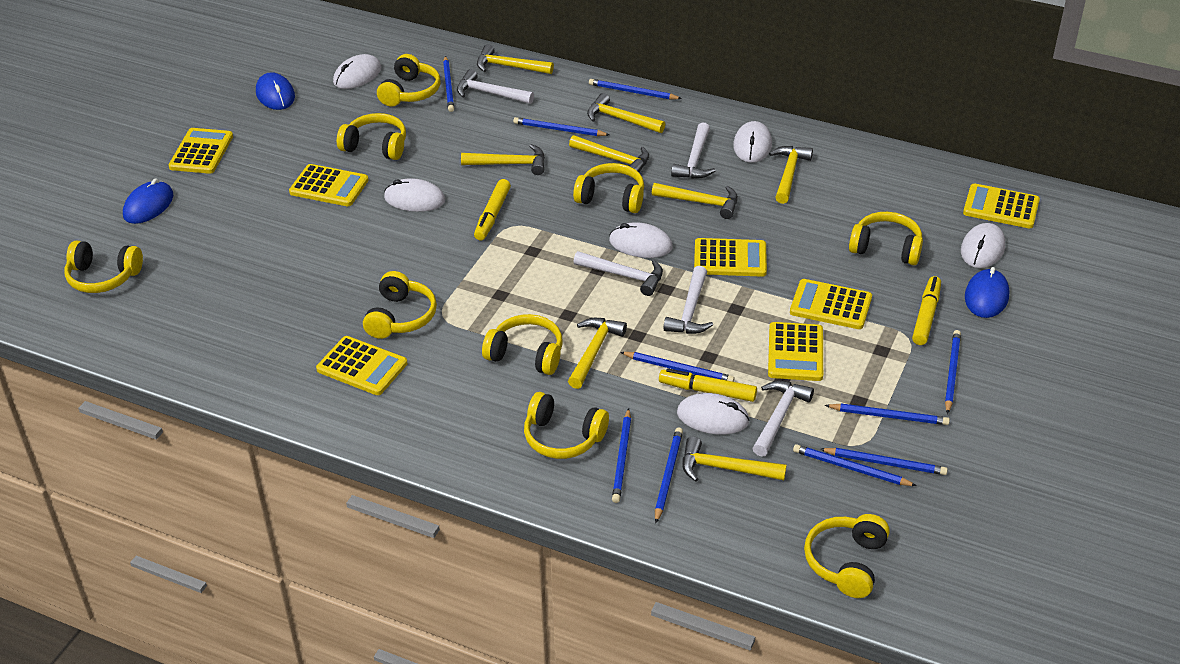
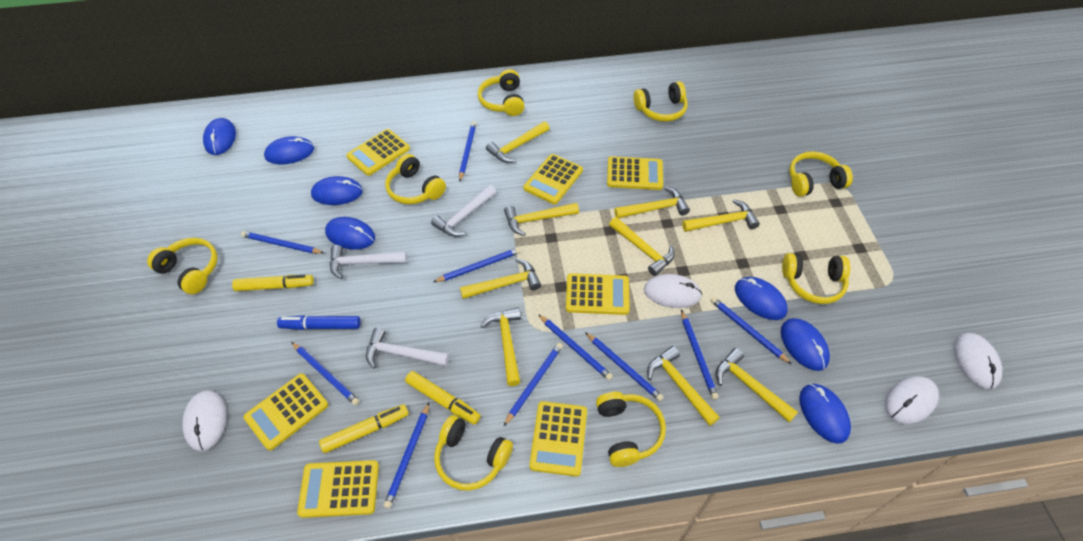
blue marker: none = 0 -> [277,315,361,330] = 1
blue mouse: [123,179,173,224] [256,72,295,110] [965,267,1010,318] = 3 -> [203,118,236,155] [264,136,314,164] [311,176,363,205] [325,217,375,250] [735,277,788,320] [781,318,830,371] [799,384,851,444] = 7
white hammer: [457,69,534,104] [574,251,663,296] [664,266,713,334] [671,122,716,179] [752,381,814,457] = 5 -> [330,245,407,279] [366,328,449,369] [431,185,496,237] = 3
white mouse: [333,54,381,89] [384,178,445,212] [609,222,673,258] [677,393,750,435] [733,121,772,163] [961,223,1005,268] = 6 -> [183,390,227,451] [644,274,702,308] [885,376,939,424] [954,333,1002,390] = 4
yellow hammer: [461,144,545,175] [477,45,554,74] [568,318,627,389] [569,135,649,172] [587,93,665,133] [652,183,738,219] [682,436,787,482] [769,146,813,204] = 8 -> [460,259,541,299] [481,308,521,386] [486,121,550,163] [504,203,579,236] [609,217,675,276] [614,186,690,219] [647,346,720,426] [682,199,760,232] [716,348,798,422] = 9
yellow headphones: [64,241,143,293] [337,113,406,160] [363,271,437,339] [377,54,441,107] [482,314,563,375] [524,392,609,459] [573,163,644,213] [804,514,890,598] [849,212,923,265] = 9 -> [147,238,218,294] [385,154,446,204] [434,415,513,491] [478,69,525,116] [596,392,666,467] [633,81,688,122] [782,253,850,304] [789,151,853,197] = 8

